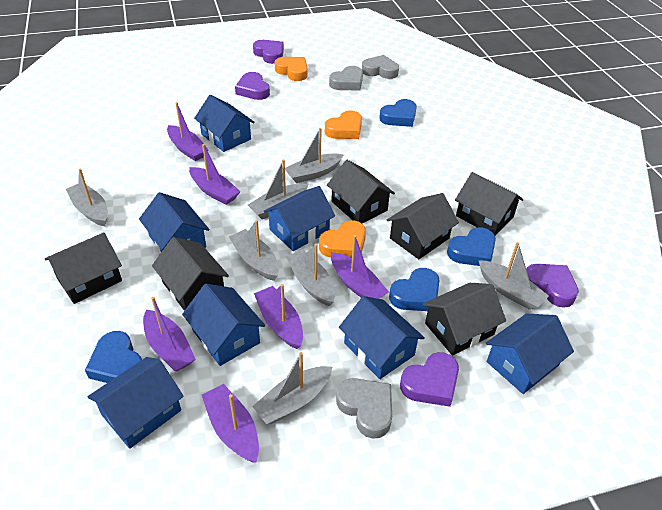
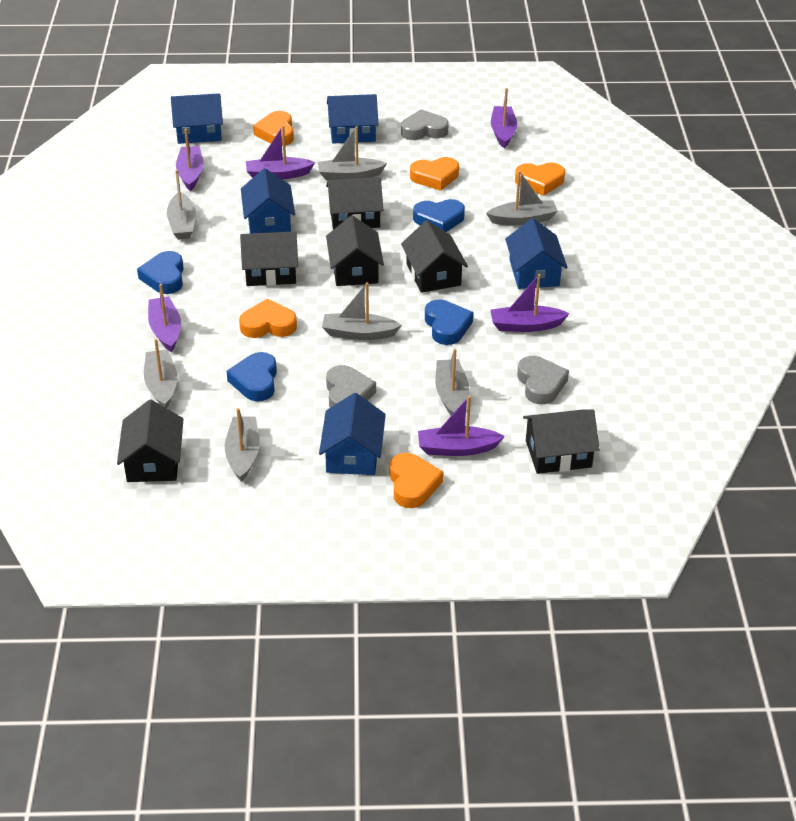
blue house: [88,357,184,449] [139,192,210,252] [182,284,265,366] [194,95,255,152] [264,186,335,251] [339,296,425,379] [486,314,574,394] = 7 -> [171,93,223,144] [241,168,295,234] [319,393,386,475] [327,94,379,143] [505,218,568,289] = 5
orange heart: [275,57,308,81] [319,220,366,258] [325,110,362,139] = 3 -> [239,298,297,338] [253,111,294,146] [389,453,443,508] [410,157,459,191] [515,162,565,196] = 5
purple heart: [235,72,270,100] [253,40,284,64] [400,352,459,407] [526,264,579,308] = 4 -> none = 0

